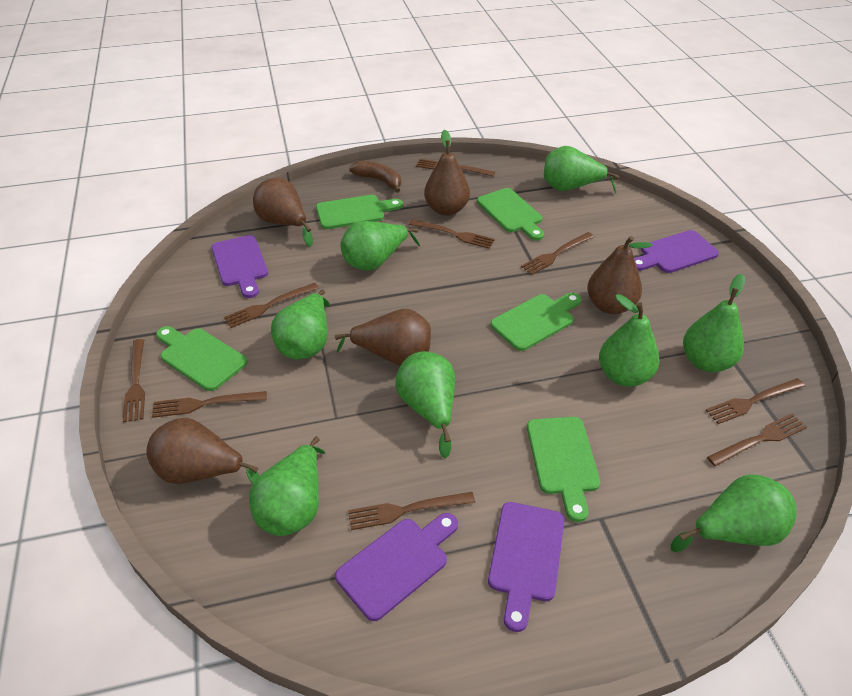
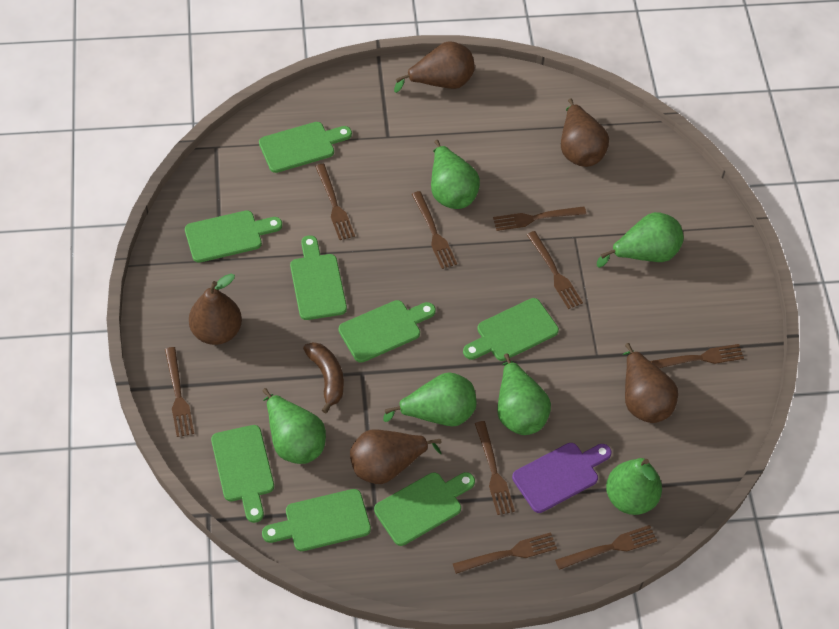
green cutting board: [156,326,248,391] [316,195,403,229] [477,188,544,241] [490,293,581,351] [527,417,600,522] = 5 -> [185,210,282,263] [211,425,274,523] [259,122,352,173] [262,489,371,551] [290,235,347,320] [339,300,436,363] [374,472,475,546] [463,298,559,361] = 8
green pear: [249,436,325,536] [271,289,330,360] [340,221,420,271] [395,351,455,458] [544,146,619,193] [599,294,660,387] [671,474,796,552] [683,274,745,372] = 8 -> [263,388,326,464] [383,372,476,426] [431,140,480,209] [497,353,551,435] [597,212,684,268] [606,458,662,515] = 6
purple cutting board: [211,235,268,298] [335,513,458,621] [488,502,564,632] [634,230,719,273] = 4 -> [512,443,611,513] = 1

